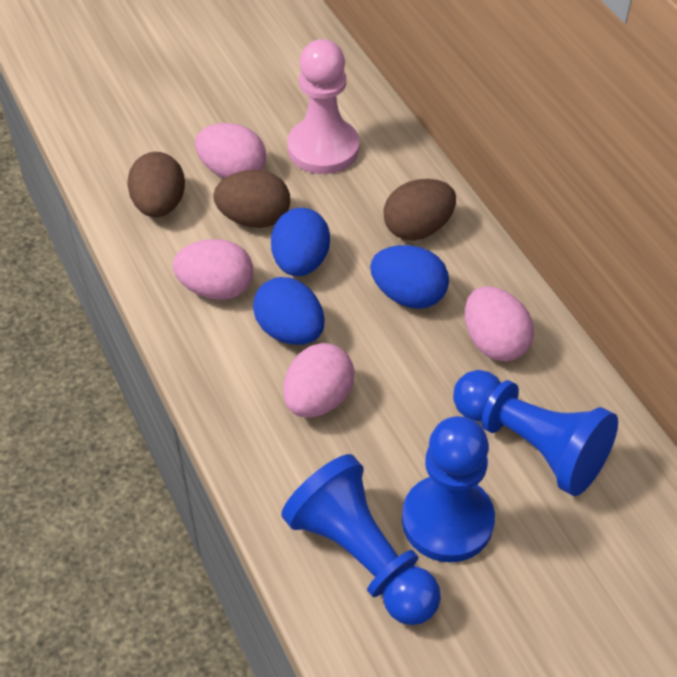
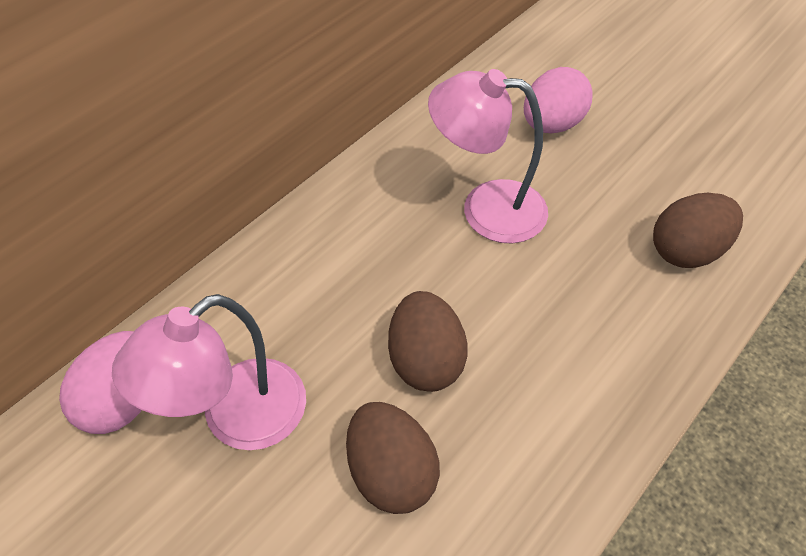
blue egg: [253,277,325,345] [271,208,330,276] [370,245,449,309] = 3 -> none = 0
blue pawn: [281,454,441,625] [402,416,495,562] [453,370,618,496] = 3 -> none = 0
pink egg: [173,239,253,300] [195,123,266,179] [283,343,354,418] [465,286,534,362] = 4 -> [59,331,142,434] [524,67,593,134] = 2
pink lamp: none = 0 -> [112,294,306,450] [428,69,548,243] = 2
pink pawn: [287,39,359,174] = 1 -> none = 0

